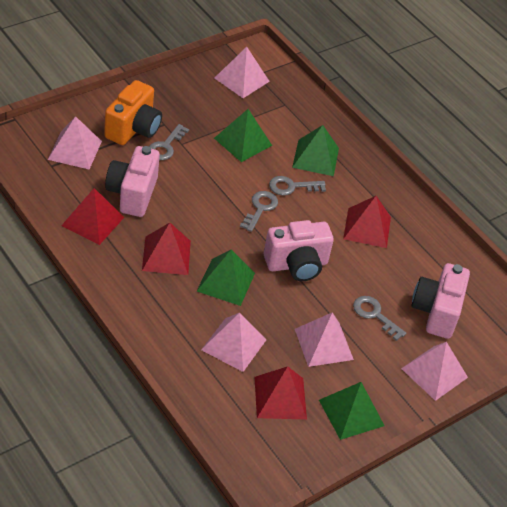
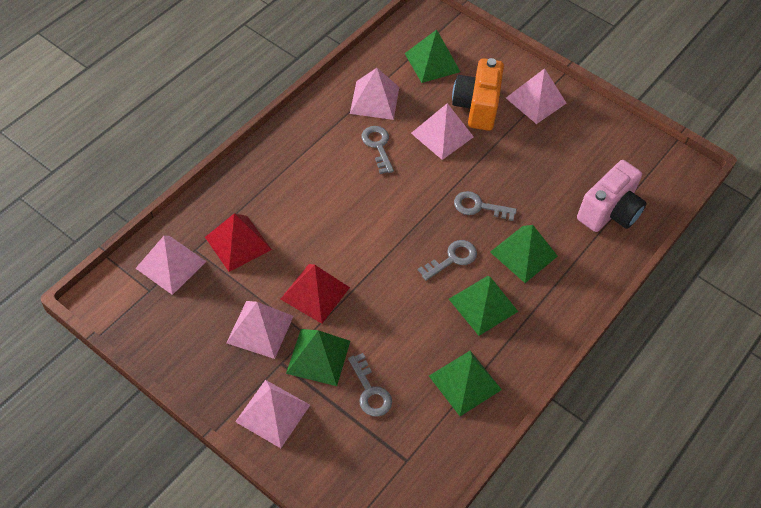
green pyramid: [197,250,255,306] [214,109,272,162] [292,125,339,176] [319,382,385,440] = 4 -> [286,329,350,386] [405,30,460,83] [429,351,502,416] [449,276,518,336] [490,225,558,283] = 5
pink camera: [105,146,160,217] [264,220,334,281] [411,263,470,339] = 3 -> [577,160,646,232] = 1
pink pyramid: [48,116,102,169] [201,313,266,372] [215,47,270,98] [295,312,354,367] [401,342,468,401] = 5 -> [135,235,207,295] [226,301,294,359] [235,380,310,448] [350,68,399,120] [411,103,474,160] [506,68,567,124] = 6
red pyramid: [61,188,124,245] [142,223,191,275] [255,366,307,419] [343,196,391,248] = 4 -> [205,213,272,272] [281,264,350,324] = 2

